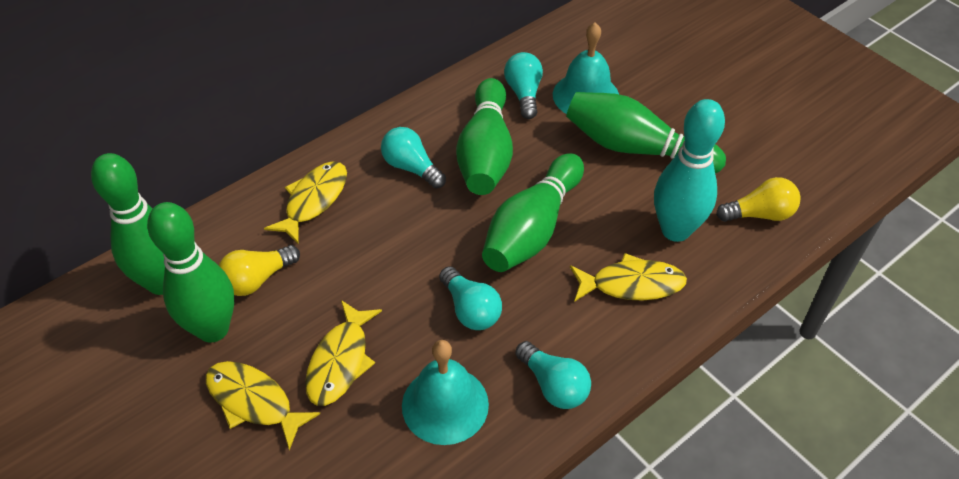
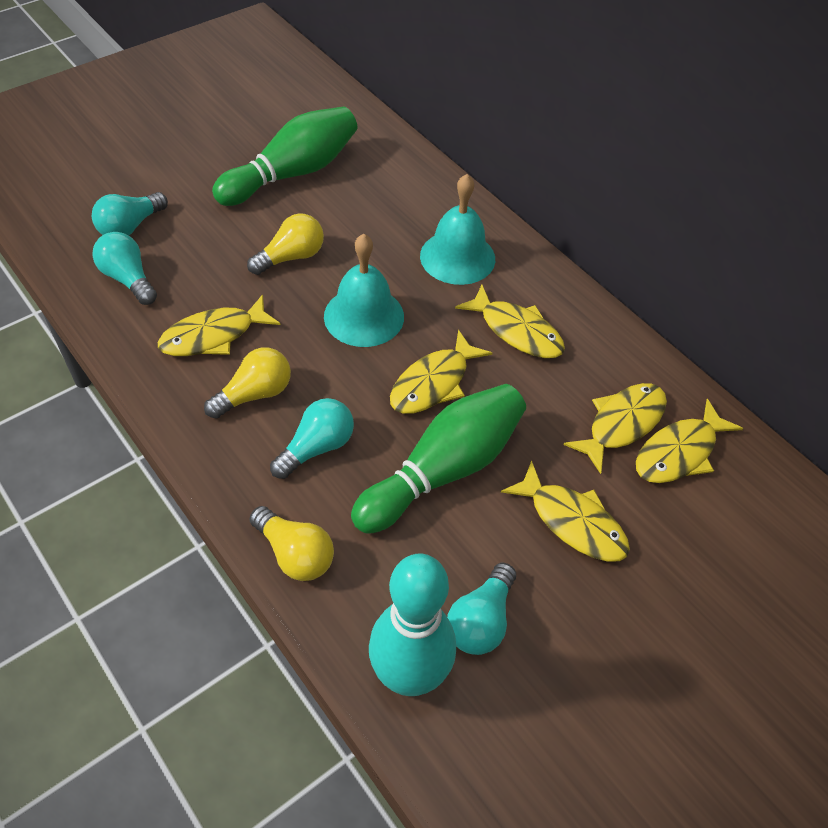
green bowling pin: [91,153,165,295] [147,202,234,343] [456,78,513,195] [482,153,584,272] [566,92,726,173] = 5 -> [212,106,357,206] [351,384,526,534] = 2
yellow fish: [206,361,320,450] [264,161,347,245] [305,300,382,406] [570,253,687,302] = 4 -> [158,294,280,356] [390,330,492,414] [455,285,565,358] [501,461,630,562] [563,383,667,474] [636,399,743,483] = 6
yellow light bulb: [219,245,300,296] [716,177,800,222] = 2 -> [204,347,291,418] [247,213,324,275] [250,506,334,581] = 3

